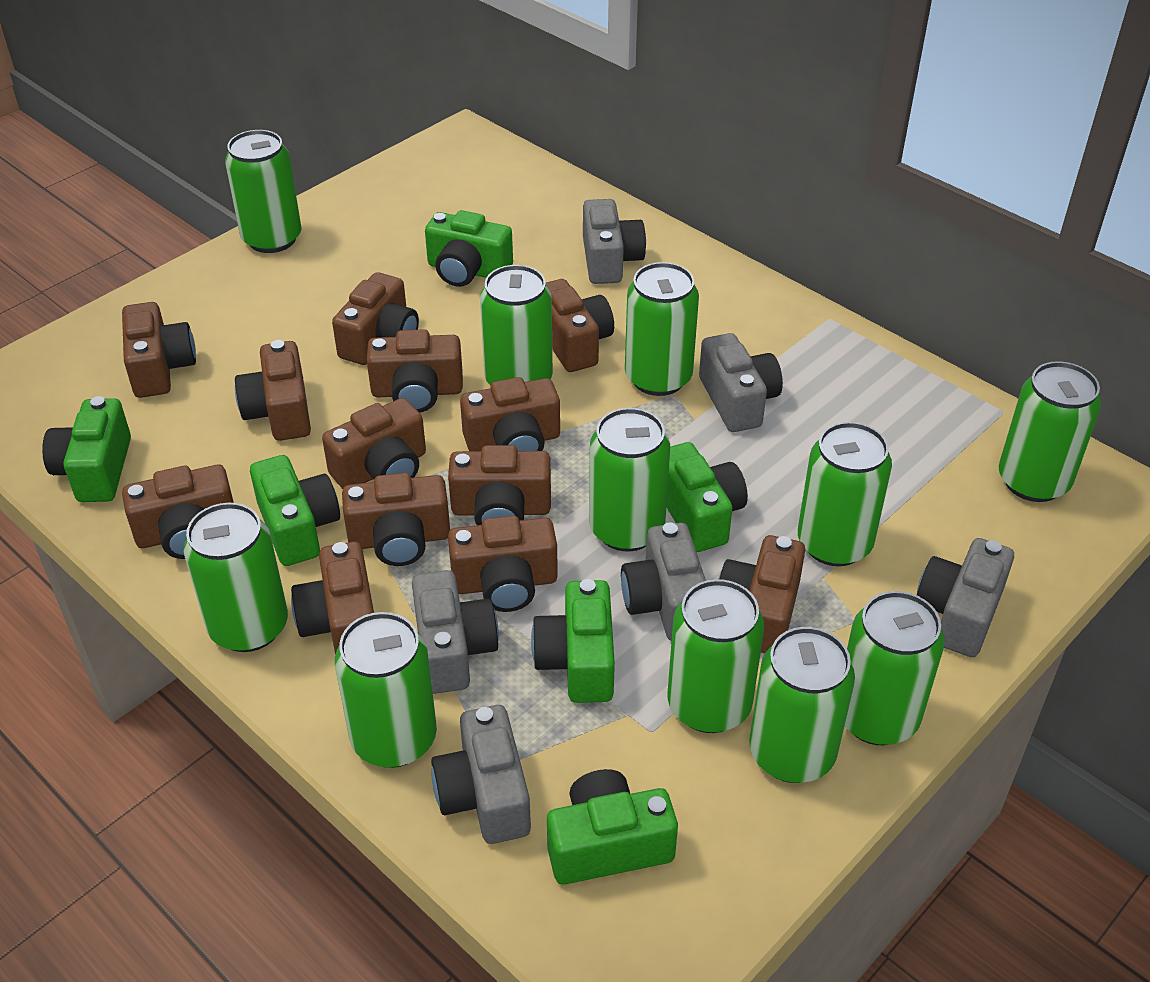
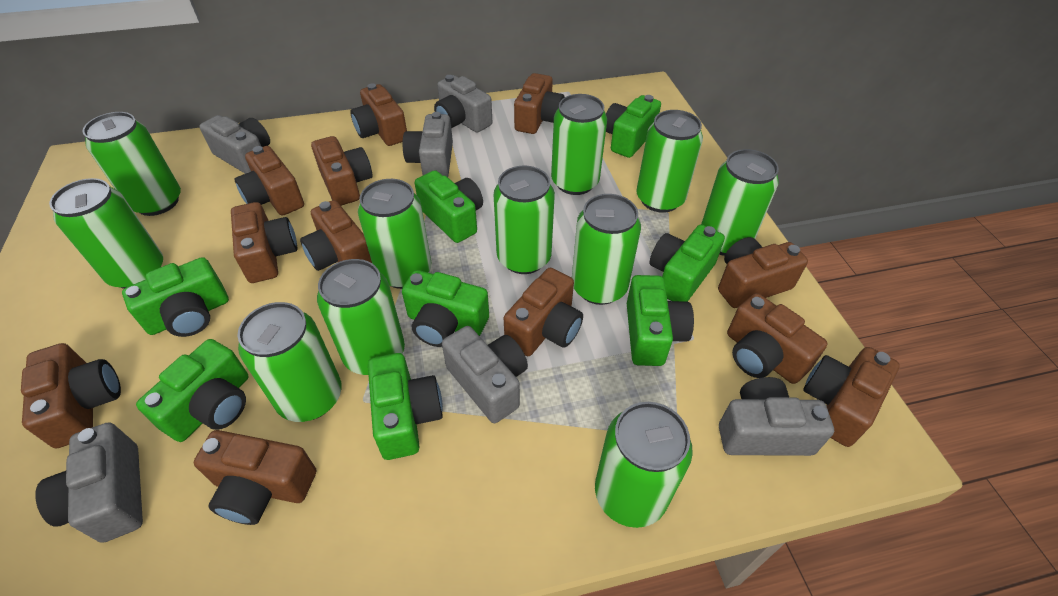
brown camera: [122,302,196,398] [122,465,234,559] [235,340,311,441] [291,542,374,655] [322,398,426,489] [332,272,419,365] [342,473,450,566] [367,329,463,413] [448,445,551,525] [448,516,558,612] [460,377,560,451] [546,279,614,372] [719,535,805,653] = 13 -> [21,343,121,448] [194,430,316,525] [231,202,298,283] [234,146,304,216] [300,200,372,271] [311,136,373,206] [350,83,407,146] [504,267,583,356] [514,73,565,134] [718,237,808,308] [727,293,828,384] [803,347,900,447] = 12
green camera: [42,396,131,502] [250,455,340,566] [425,210,513,287] [531,579,615,703] [547,769,678,885] [666,442,748,552] = 6 -> [122,257,229,337] [136,339,249,442] [368,353,443,460] [402,270,489,347] [415,170,483,243] [606,95,661,158] [627,275,694,366] [649,225,725,302] = 8

